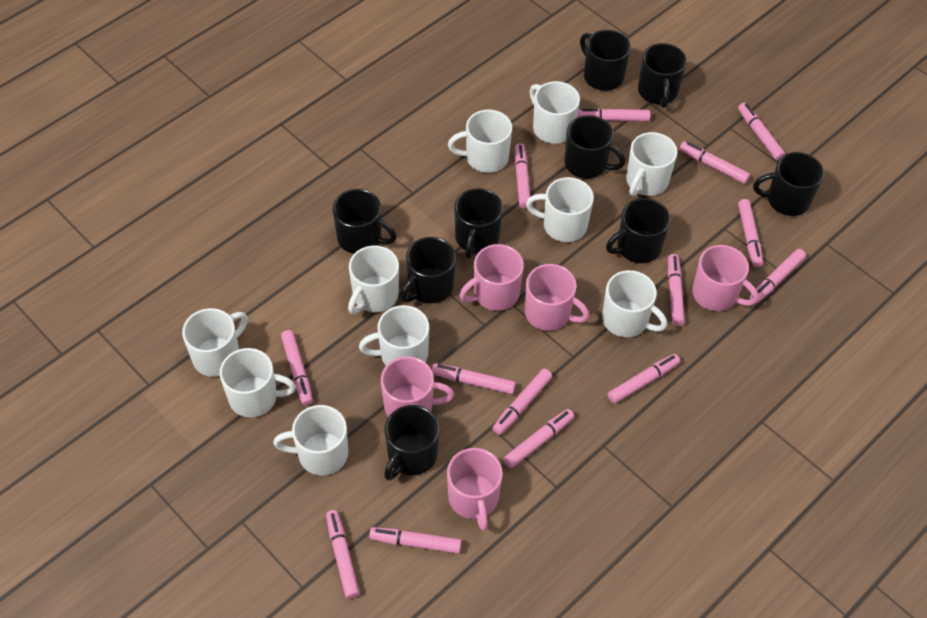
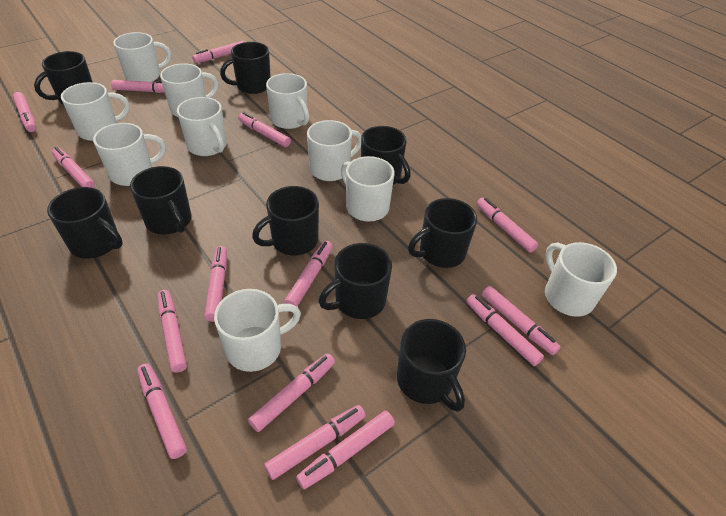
pink marker: [281,330,313,405] [326,510,360,599] [369,527,462,554] [432,363,516,394] [492,369,552,435] [503,409,574,468] [515,143,531,208] [577,108,650,121] [608,354,680,404] [668,254,685,326] [680,141,750,184] [738,103,785,161] [738,199,763,267] [750,249,806,303] = 14 -> [13,92,36,132] [52,147,95,188] [111,80,165,93] [137,364,187,459] [157,290,187,373] [192,41,244,63] [205,246,227,322] [238,112,291,147] [248,353,335,432] [264,405,366,480] [284,241,333,307] [296,411,395,489] [466,294,544,366] [477,197,538,253] [482,286,560,355] = 15
pink mug: [381,357,454,417] [447,448,503,531] [460,244,524,311] [525,264,589,331] [692,245,758,311] = 5 -> none = 0

